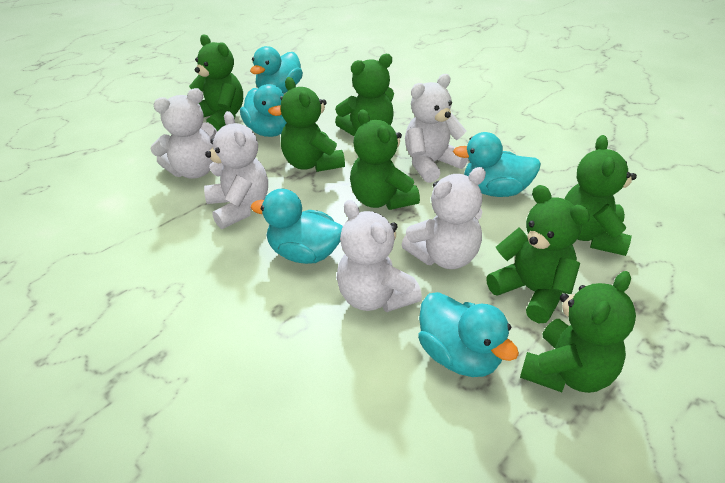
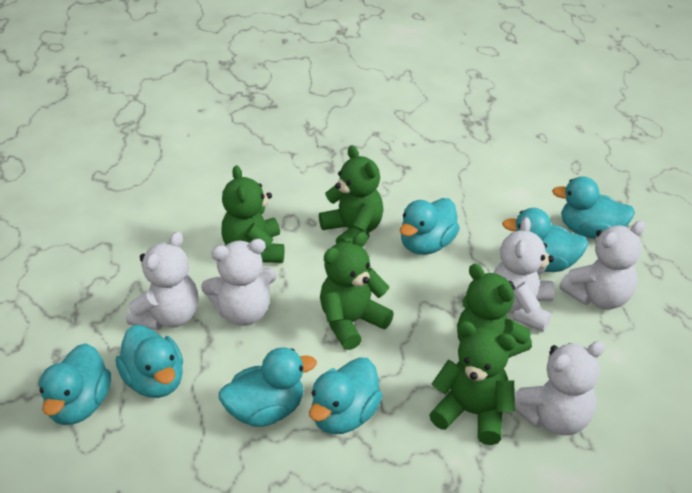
green teddy bear: [189,34,243,132] [280,77,345,172] [335,54,394,136] [350,110,420,210] [486,185,590,323] [520,271,636,393] [565,135,637,256] = 7 -> [221,165,284,263] [319,145,384,244] [320,232,394,350] [429,321,517,445] [457,264,532,358] = 5
turquoise duck: [240,84,287,137] [250,46,303,94] [251,189,343,264] [418,292,519,377] [453,132,541,197] = 5 -> [39,343,111,425] [116,325,183,398] [219,347,317,427] [309,357,383,434] [400,198,460,255] [502,208,589,272] [552,176,635,239] = 7

